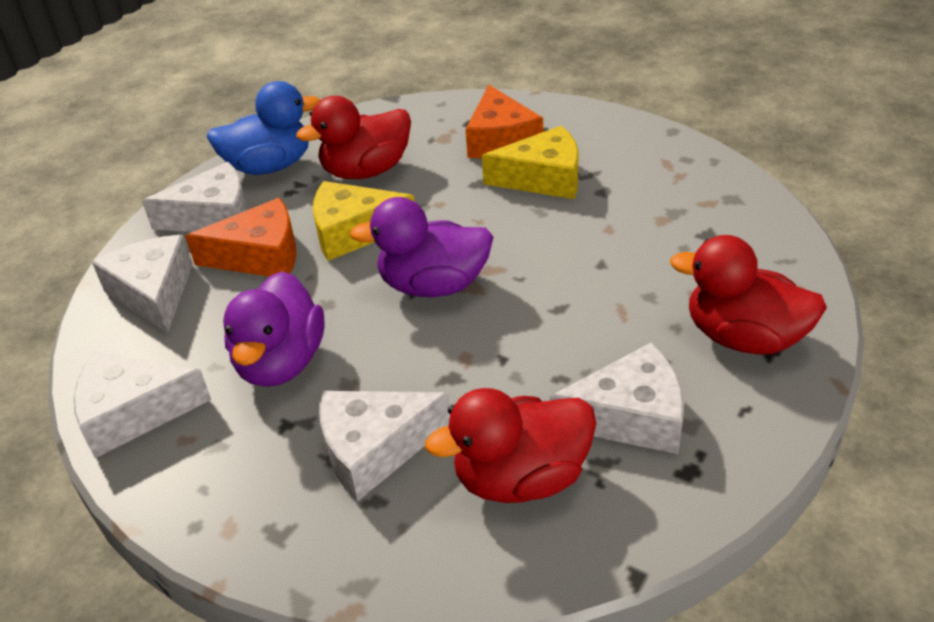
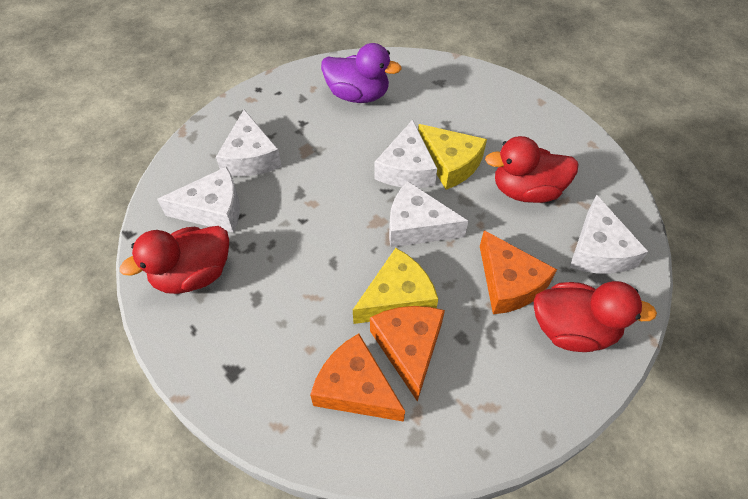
blue duck: [207,81,320,175] = 1 -> none = 0
orange cheese: [185,198,296,276] [466,85,543,158] = 2 -> [310,334,405,422] [370,306,445,402] [480,230,557,314] = 3
purple duck: [223,271,325,387] [349,197,493,297] = 2 -> [321,43,402,103] = 1

